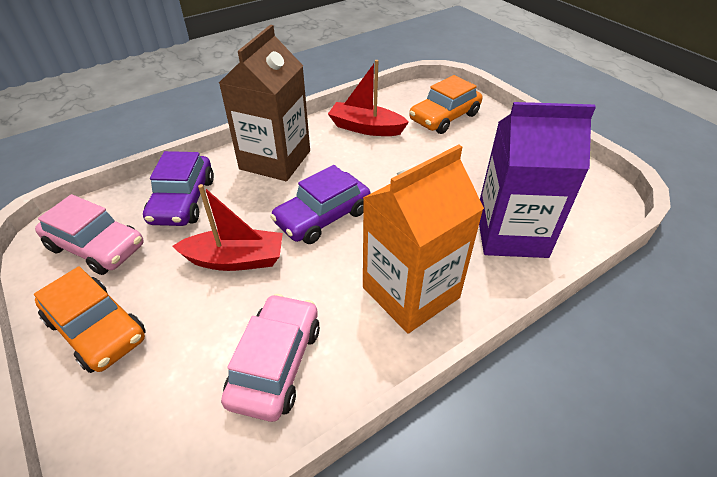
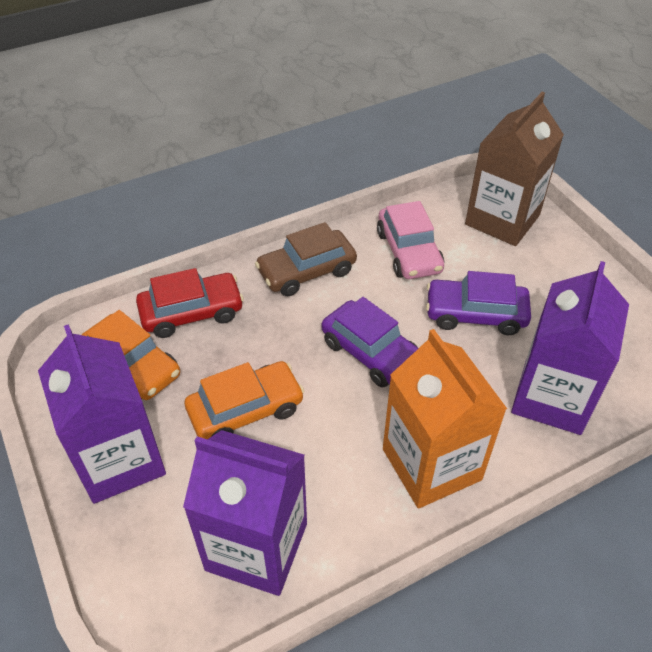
brown car: none = 0 -> [255,222,357,296] = 1
pink car: [35,194,144,275] [221,294,320,422] = 2 -> [377,201,444,279] = 1
purple carton: [479,102,596,258] = 1 -> [38,324,166,504] [183,430,307,596] [511,261,629,435] = 3
red boat: [172,184,283,271] [328,60,409,136] = 2 -> none = 0
red car: none = 0 -> [136,268,244,338] = 1

